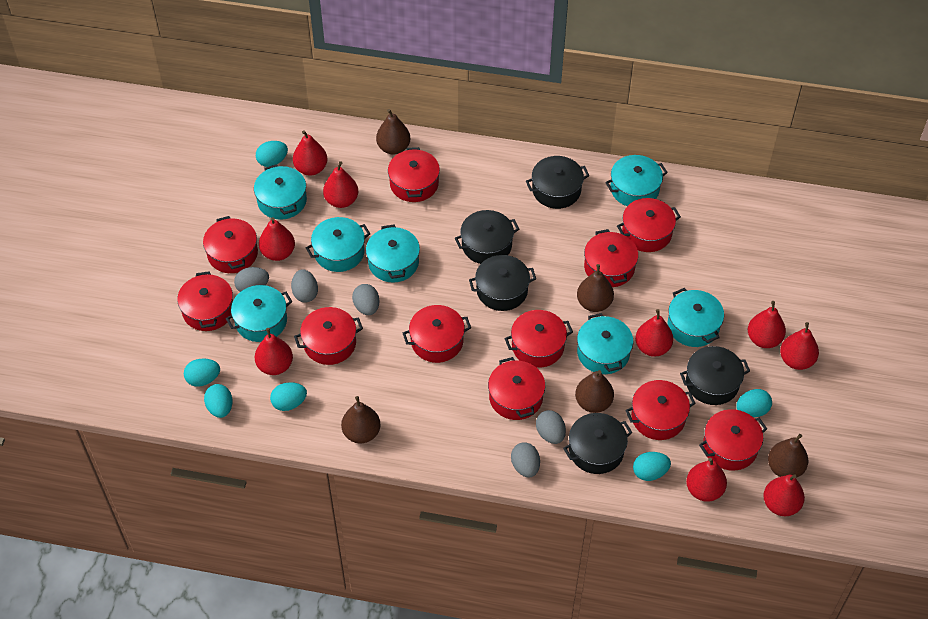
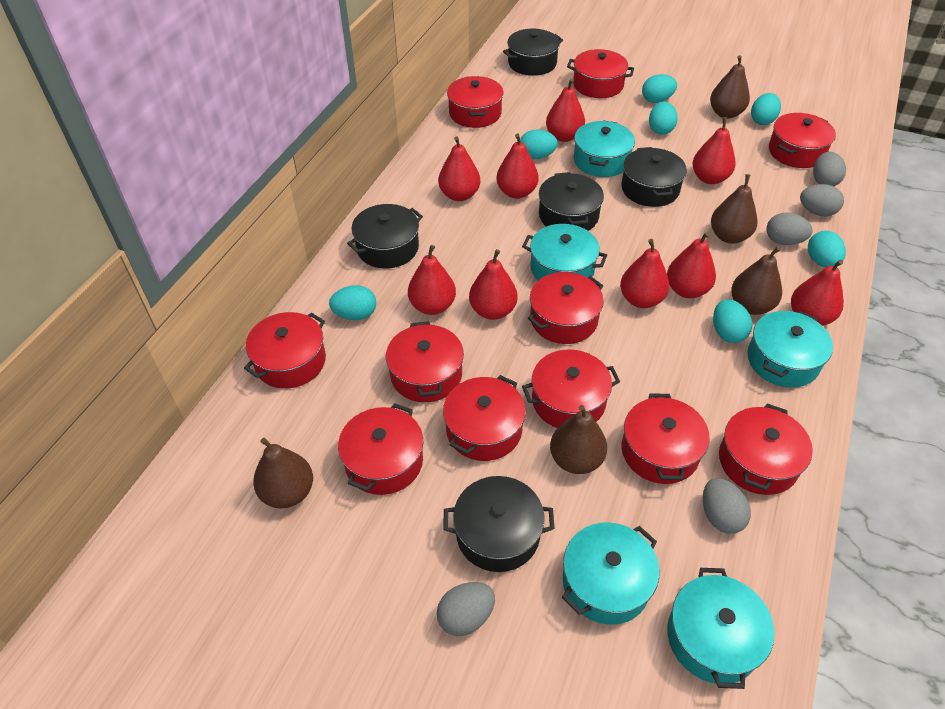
turquoise egg: [184,358,220,387] [204,384,233,418] [256,141,288,167] [270,382,307,411] [633,452,671,481] [736,389,772,417] = 6 -> [329,285,376,320] [520,129,558,159] [642,74,677,103] [649,101,678,135] [713,299,752,343] [751,93,781,125] [808,231,846,268] = 7
turquoise pot: [226,285,292,342] [254,164,307,220] [306,217,370,272] [366,224,420,283] [577,313,633,374] [605,155,668,206] [667,288,724,347] = 7 -> [522,224,607,281] [562,522,659,625] [574,120,635,177] [667,568,775,689] [747,311,833,388] = 5

